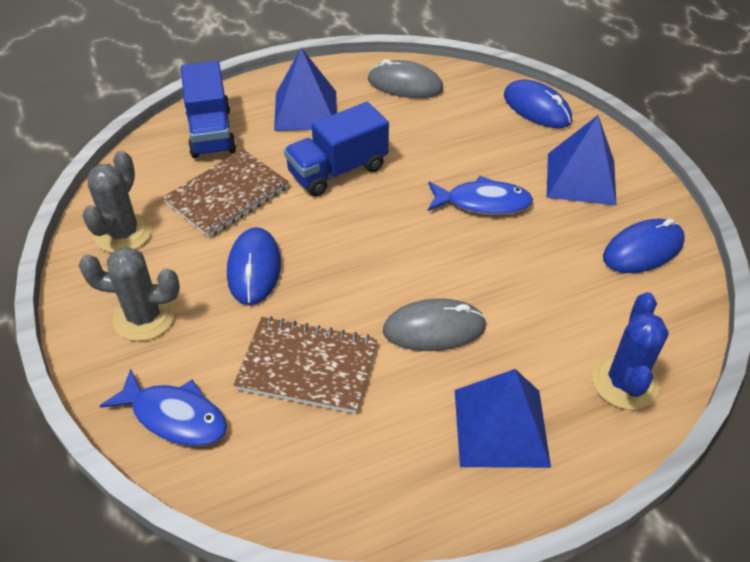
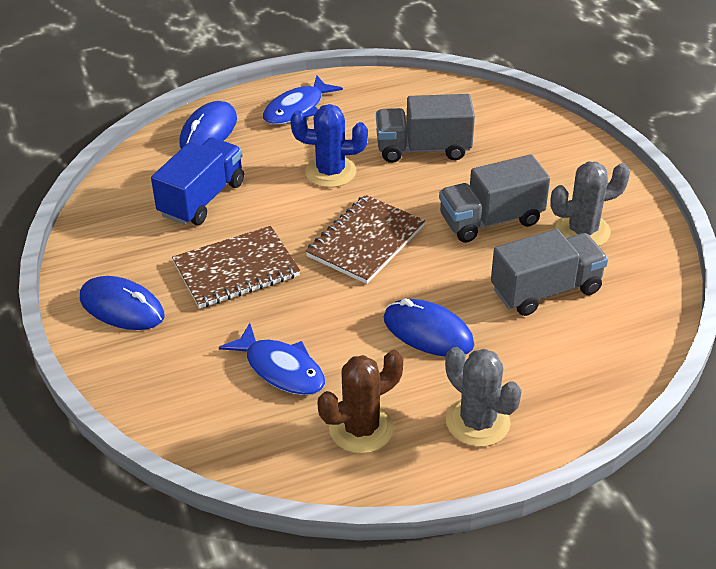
blue pyramid: [274,48,337,131] [455,369,551,468] [547,115,617,206] = 3 -> none = 0
blue truck: [181,61,236,158] [284,102,389,196] = 2 -> [151,137,244,225] = 1
brown cactus: none = 0 -> [317,350,403,454] = 1
grey mouse: [368,59,443,98] [383,298,487,351] = 2 -> none = 0
grey truck: none = 0 -> [376,94,475,163] [439,154,550,243] [491,229,608,316] = 3

